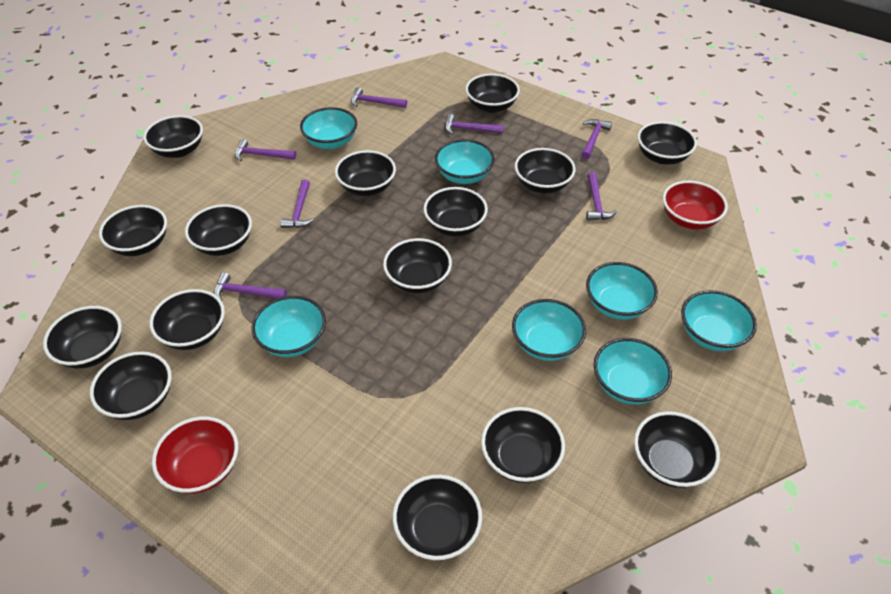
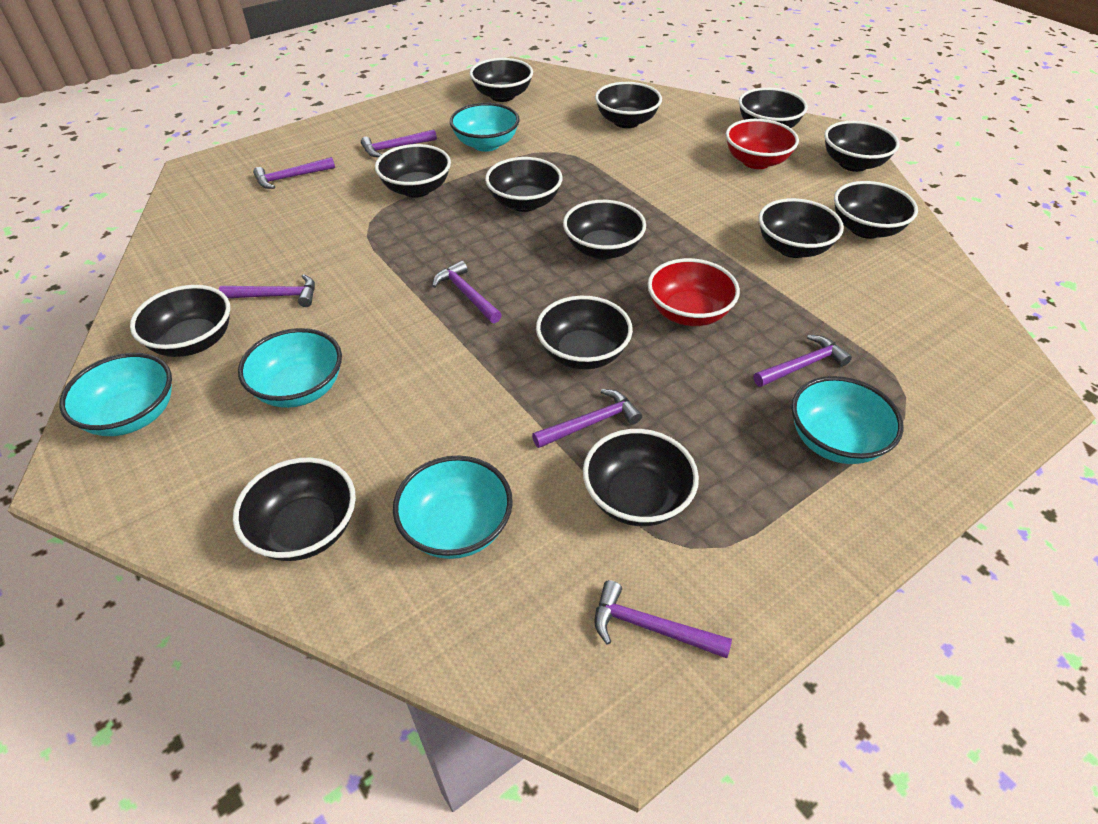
black bowl: [43,306,122,369] [90,352,172,420] [99,205,167,256] [143,115,203,158] [150,289,225,350] [185,204,252,256] [335,150,396,196] [383,238,452,293] [393,475,482,560] [424,187,488,237] [466,73,520,113] [481,407,565,483] [515,148,575,193] [634,411,720,488] [637,121,697,165] = 15 -> [130,285,230,357] [233,458,356,561] [375,144,451,198] [470,58,533,102] [485,157,562,212] [536,296,633,370] [563,200,646,260] [583,429,699,526] [595,82,662,128] [739,87,808,128] [759,198,844,258] [824,121,899,172] [834,181,918,239] = 13
turquoise bowl: [252,296,326,357] [300,107,357,149] [435,139,495,184] [512,299,586,361] [586,262,658,320] [594,338,672,404] [681,290,757,351] = 7 -> [59,353,172,436] [238,328,342,408] [393,456,513,559] [450,103,520,152] [791,376,903,464] = 5

